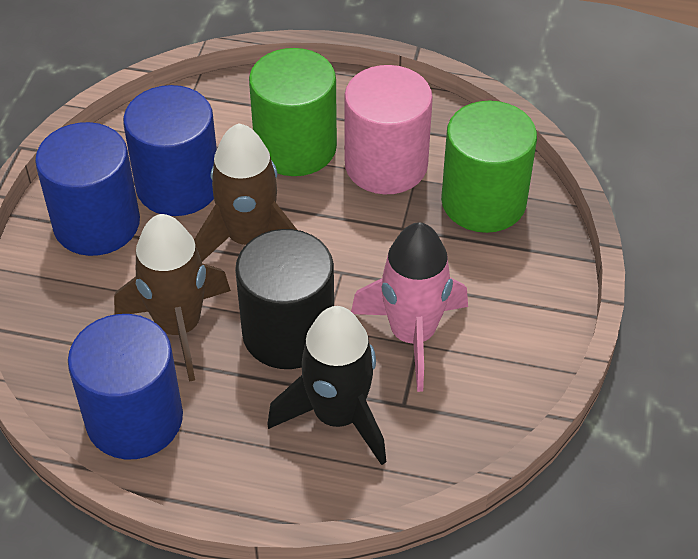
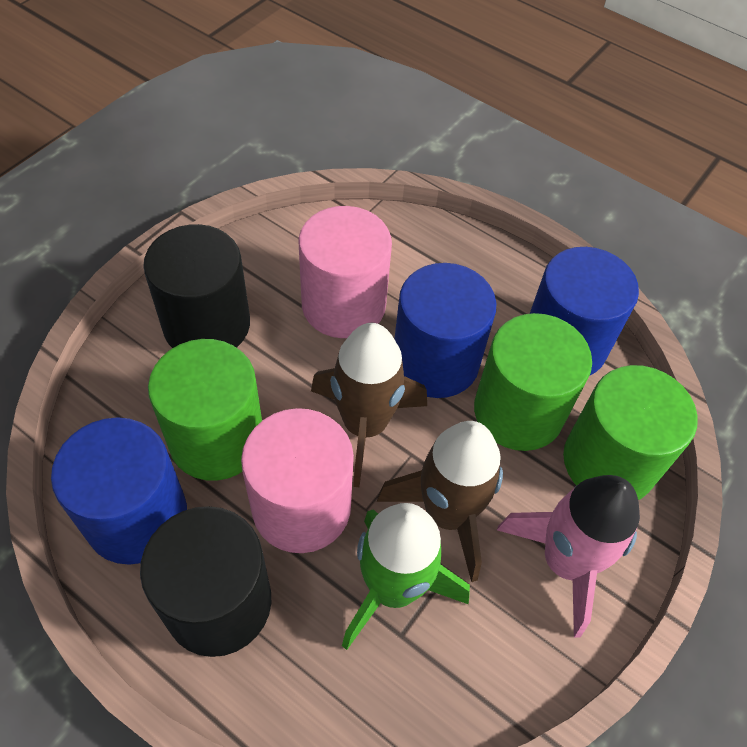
black cylinder: [235,229,334,369] = 1 -> [140,506,271,657] [143,224,250,348] = 2
black rocket: [267,306,386,465] = 1 -> none = 0
green cylinder: [249,48,337,176] [441,101,537,233] = 2 -> [148,339,262,481] [474,313,592,451] [563,365,698,500] = 3
green rocket: none = 0 -> [342,503,470,650] = 1
pink cylinder: [344,65,433,194] = 1 -> [241,408,354,553] [298,206,392,338] = 2

